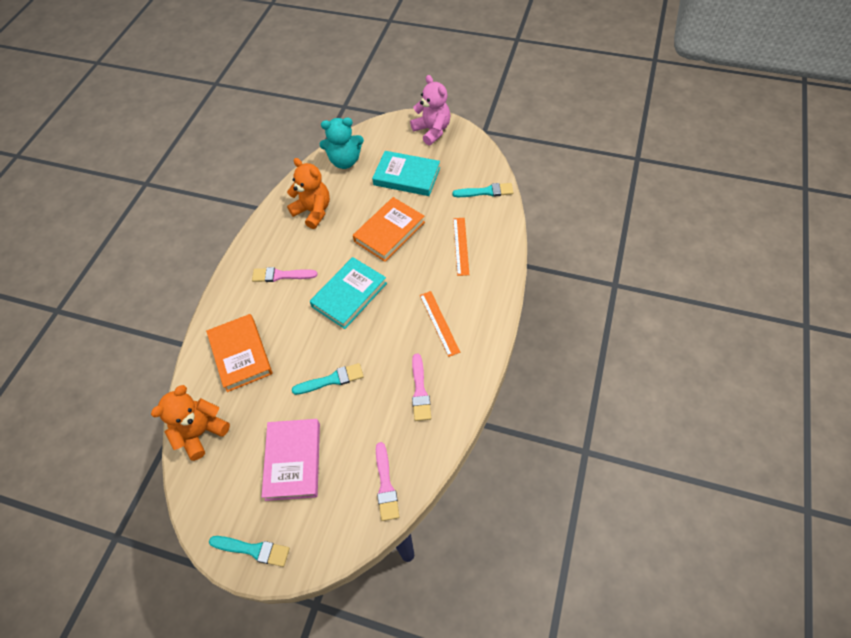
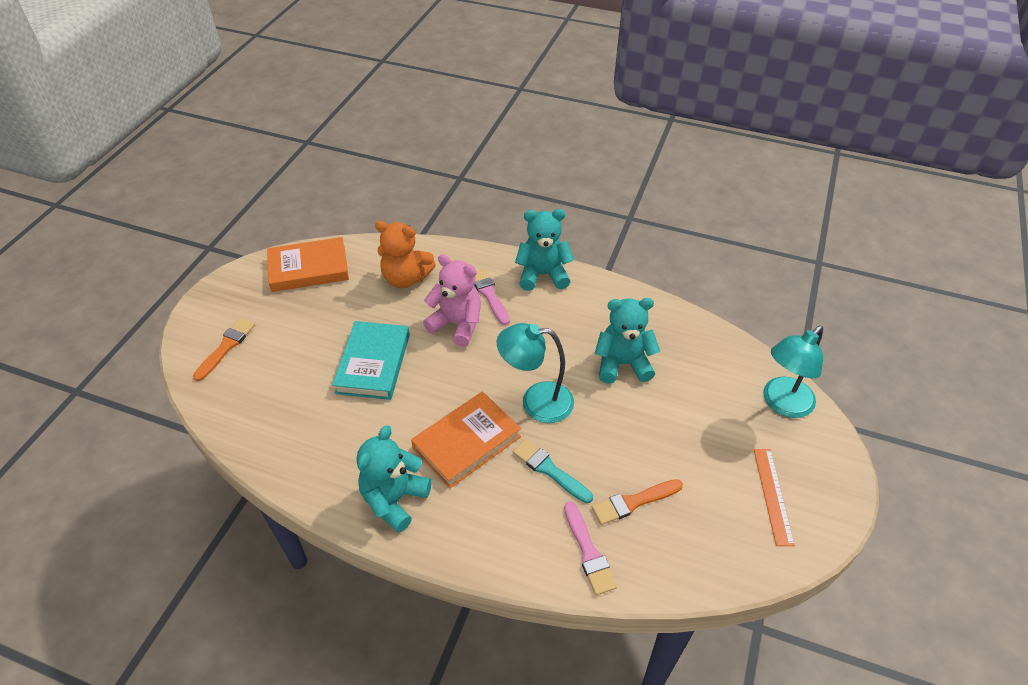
orange brush: none = 0 -> [193,318,255,381] [592,479,683,525] = 2
orange ruler: [420,291,460,357] [453,218,469,276] = 2 -> [754,449,795,546] = 1
orange teddy bear: [151,385,230,461] [287,158,330,229] = 2 -> [375,221,436,288] = 1
pink book: [262,419,320,501] = 1 -> none = 0
pink brush: [252,267,318,282] [376,442,399,521] [412,354,431,421] = 3 -> [474,268,510,325] [564,501,617,595] = 2
turquoise book: [310,257,387,329] [372,151,440,196] = 2 -> [332,321,410,400] = 1
turquoise brush: [209,536,290,567] [292,363,364,395] [452,183,513,197] = 3 -> [513,439,593,503] = 1
turquoise lamp: none = 0 -> [497,323,574,423] [763,326,823,418] = 2
turquoise teddy bear: [320,118,364,169] = 1 -> [357,425,431,533] [515,209,574,291] [594,298,660,384] = 3

